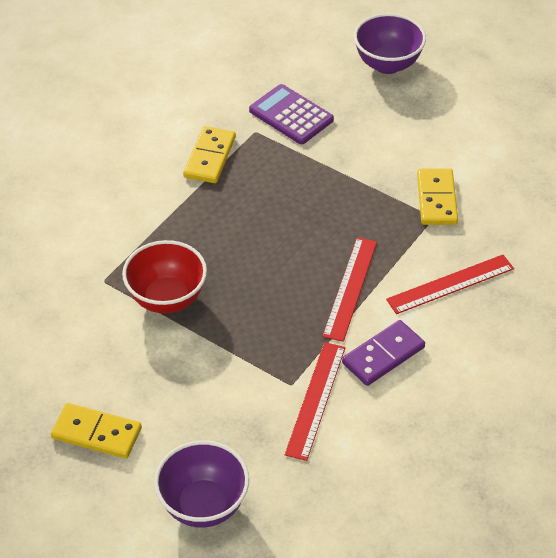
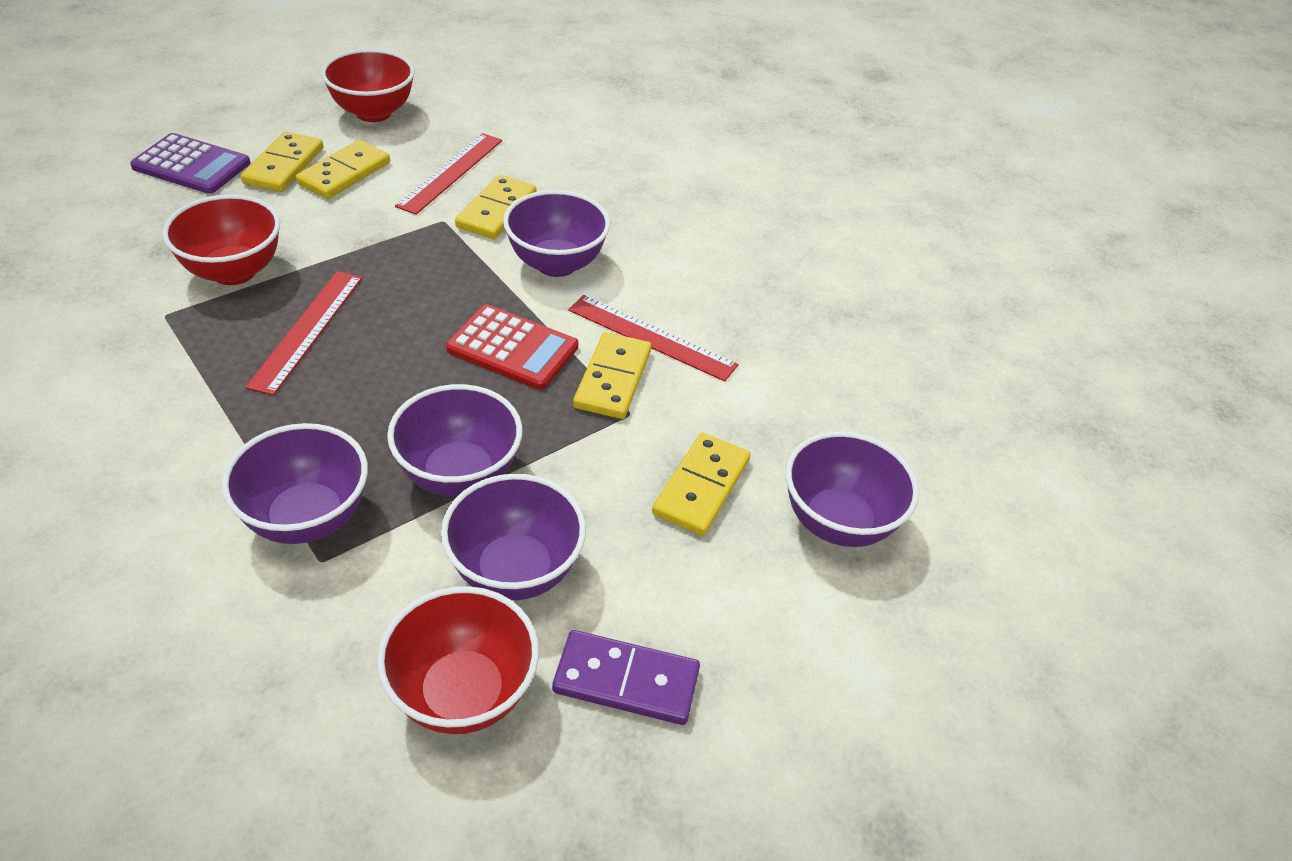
purple bowl: [154,440,249,528] [354,13,426,74] = 2 -> [222,423,368,544] [387,384,522,497] [441,474,586,600] [503,190,610,277] [786,431,919,547] = 5
red bowl: [122,240,207,313] = 1 -> [162,194,280,285] [321,49,415,122] [377,586,539,734] = 3
red calculator: none = 0 -> [446,304,578,390] = 1
yellow domino: [51,403,142,459] [183,126,236,183] [417,169,458,225] = 3 -> [241,132,323,192] [296,140,390,199] [455,175,536,239] [573,332,652,419] [652,433,751,536] = 5

